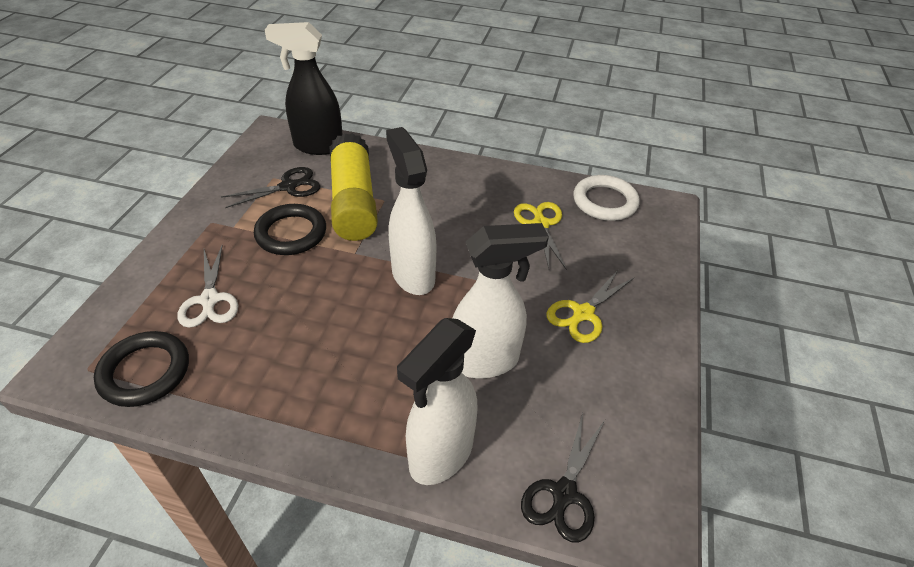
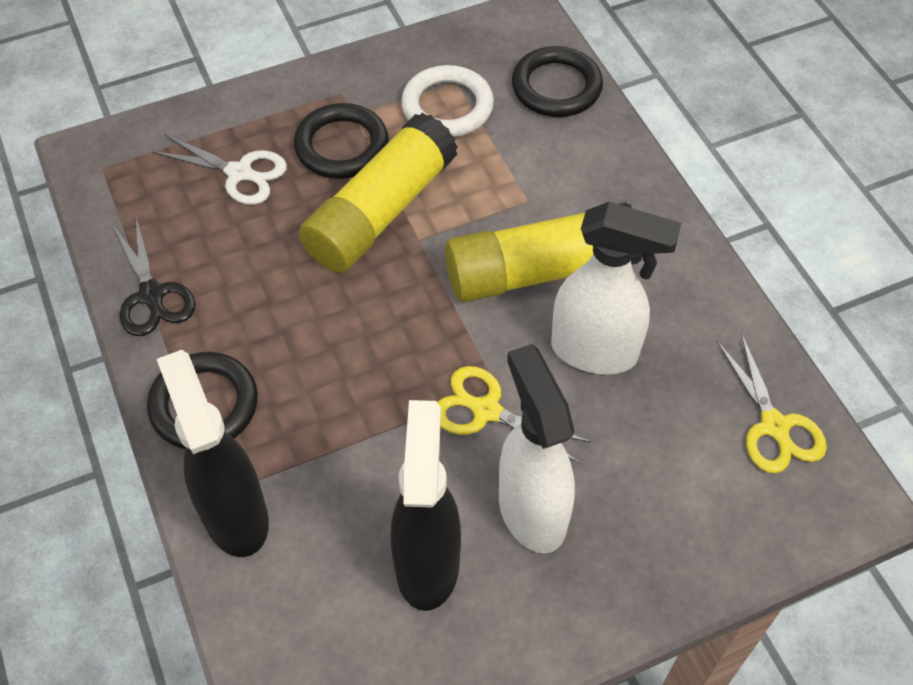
black ring: [94,331,189,407] [254,204,326,255] = 2 -> [147,352,258,449] [294,103,389,179] [512,46,603,117] = 3
black scissors: [221,167,320,208] [521,413,605,543] = 2 -> [113,217,195,336] = 1
black spray bottle: [265,22,343,155] = 1 -> [157,350,269,557] [391,400,461,611] = 2
white spray bottle: [386,127,436,295] [397,318,478,485] [452,223,549,378] = 3 -> [499,344,575,553] [551,202,681,374] = 2
yellow glue stick: [330,133,378,241] = 1 -> [299,113,458,273] [445,202,641,303] = 2

